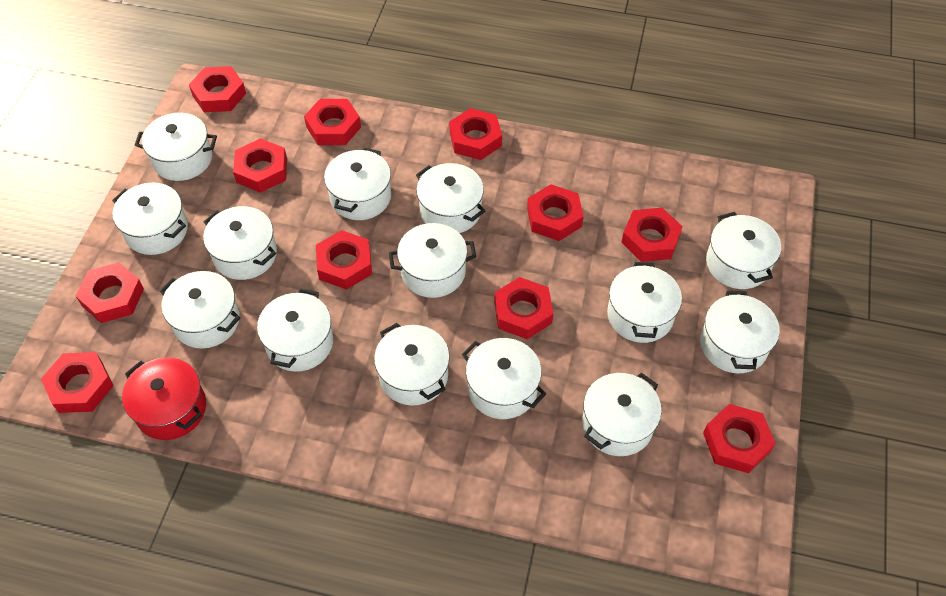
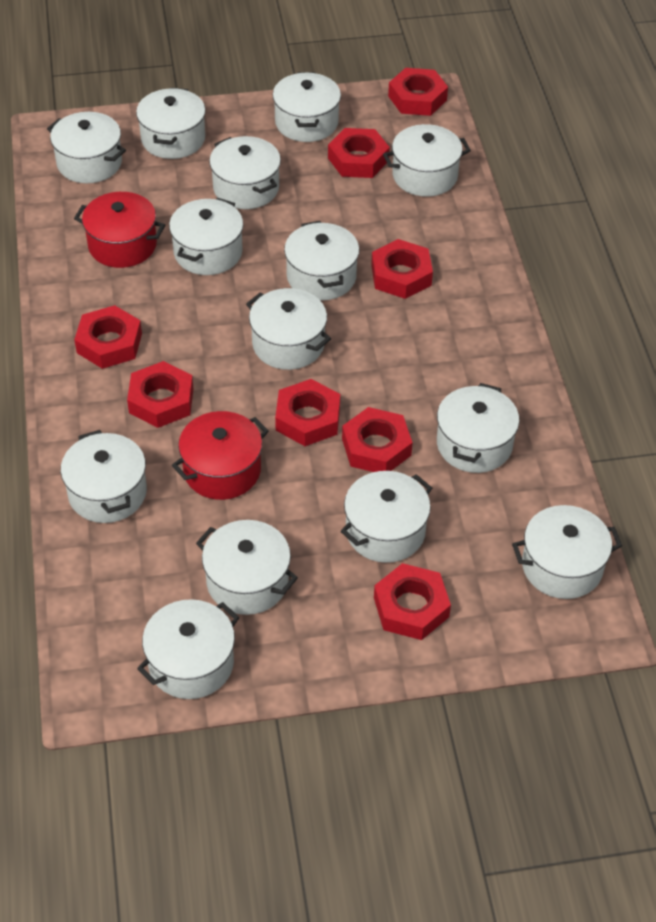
red nut: [41,352,114,413] [76,262,144,323] [189,66,246,112] [233,138,287,193] [304,99,361,145] [316,230,372,290] [449,108,502,160] [494,277,553,339] [527,184,584,241] [621,208,683,262] [703,404,776,473] = 11 -> [74,305,142,369] [127,361,193,428] [275,379,340,446] [328,128,390,178] [342,407,413,472] [371,239,433,299] [374,563,451,640] [388,68,448,116] = 8
red pot: [122,357,206,440] = 1 -> [74,192,165,268] [172,411,269,500] = 2

